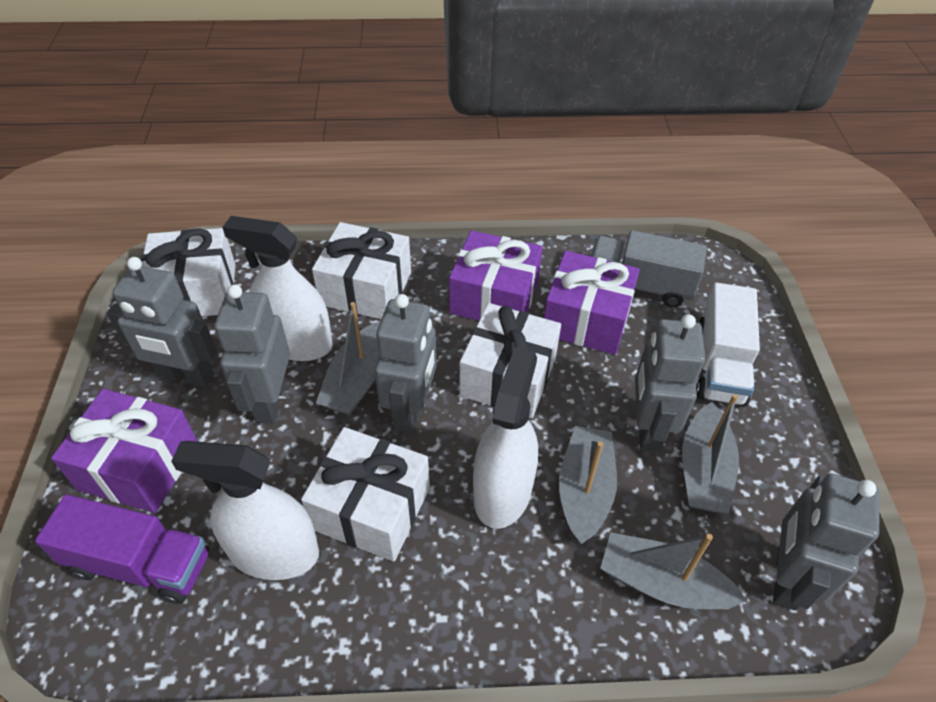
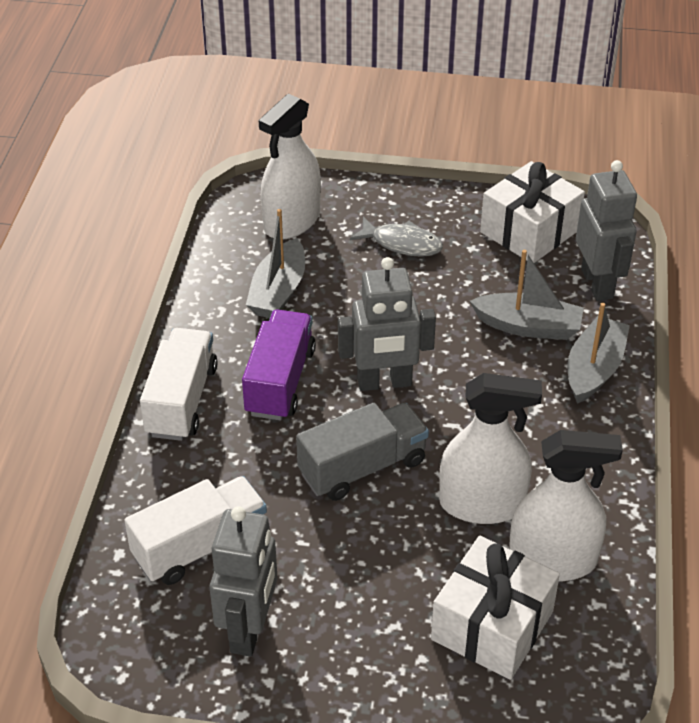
grey boat: [316,302,381,415] [559,426,617,544] [600,533,747,609] [682,394,739,513] = 4 -> [246,209,305,318] [470,250,584,340] [568,303,630,404] = 3
grey fish: none = 0 -> [350,217,443,257] = 1
grey robot: [107,257,217,387] [214,284,290,424] [375,294,437,433] [635,314,705,452] [773,474,880,611] = 5 -> [210,506,278,656] [338,257,436,391] [576,160,637,301] = 3
purple gift: [51,389,198,513] [449,230,543,321] [544,251,640,355] = 3 -> none = 0
white gift: [141,228,236,316] [301,427,430,562] [312,222,411,319] [459,303,561,418] = 4 -> [431,536,560,680] [480,161,585,263] = 2
white truck: [696,283,760,407] = 1 -> [124,476,267,585] [140,328,218,441] = 2

